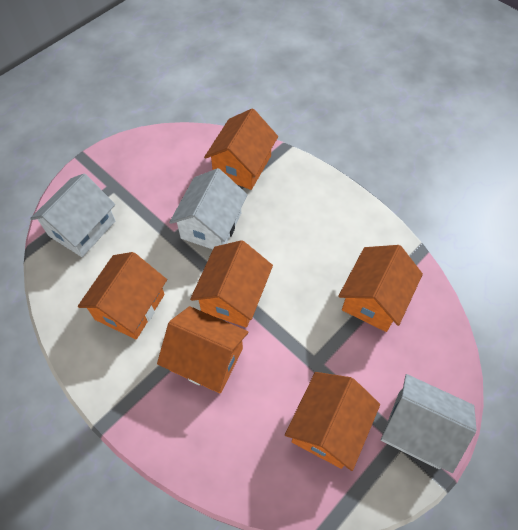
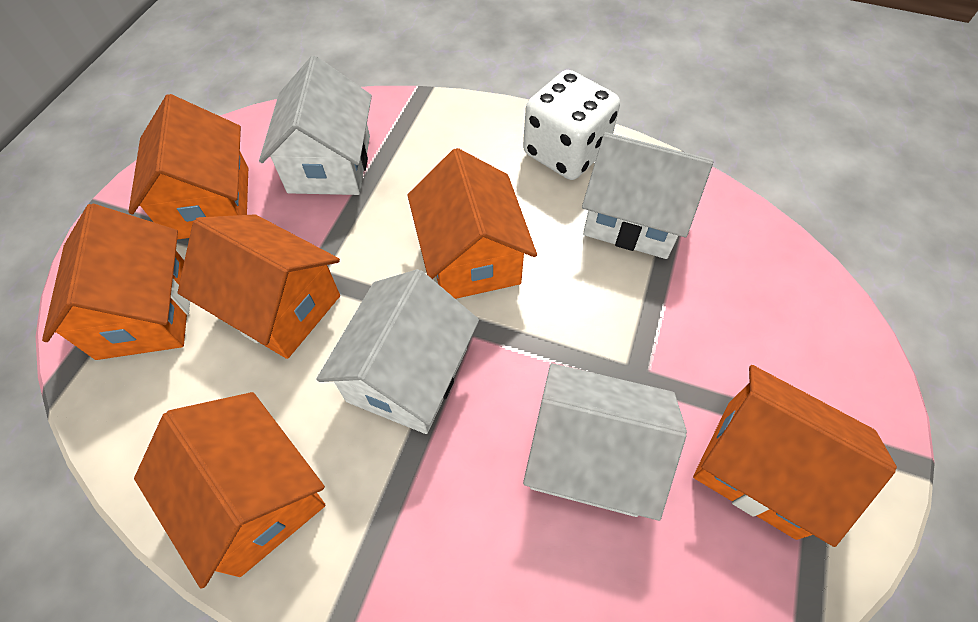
white dice: none = 0 -> [523,70,620,180] = 1
white house: [30,174,115,257] [169,168,248,249] [381,374,477,473] = 3 -> [259,56,372,195] [316,269,479,434] [523,363,687,521] [582,132,714,259] = 4

